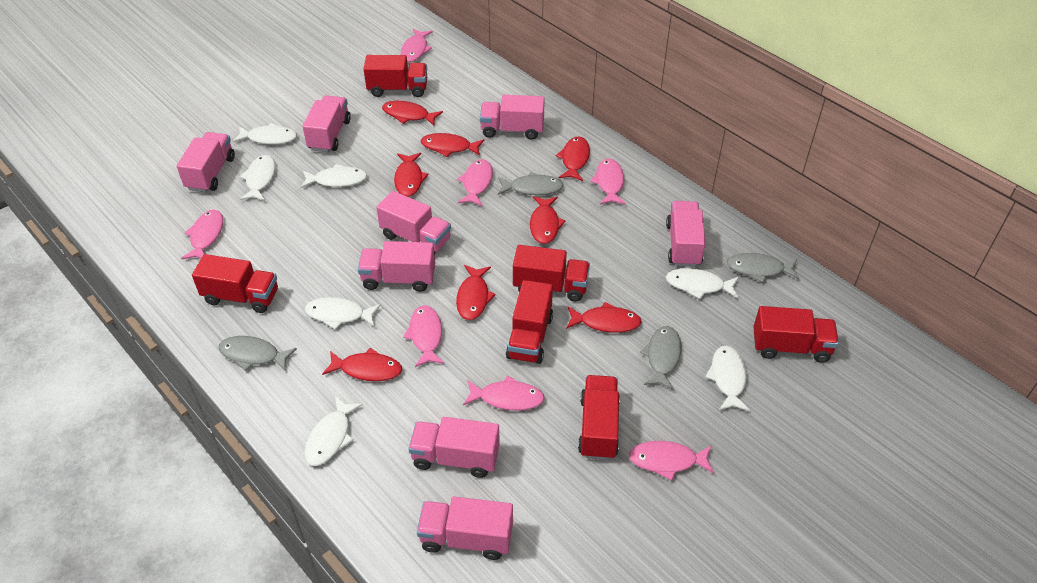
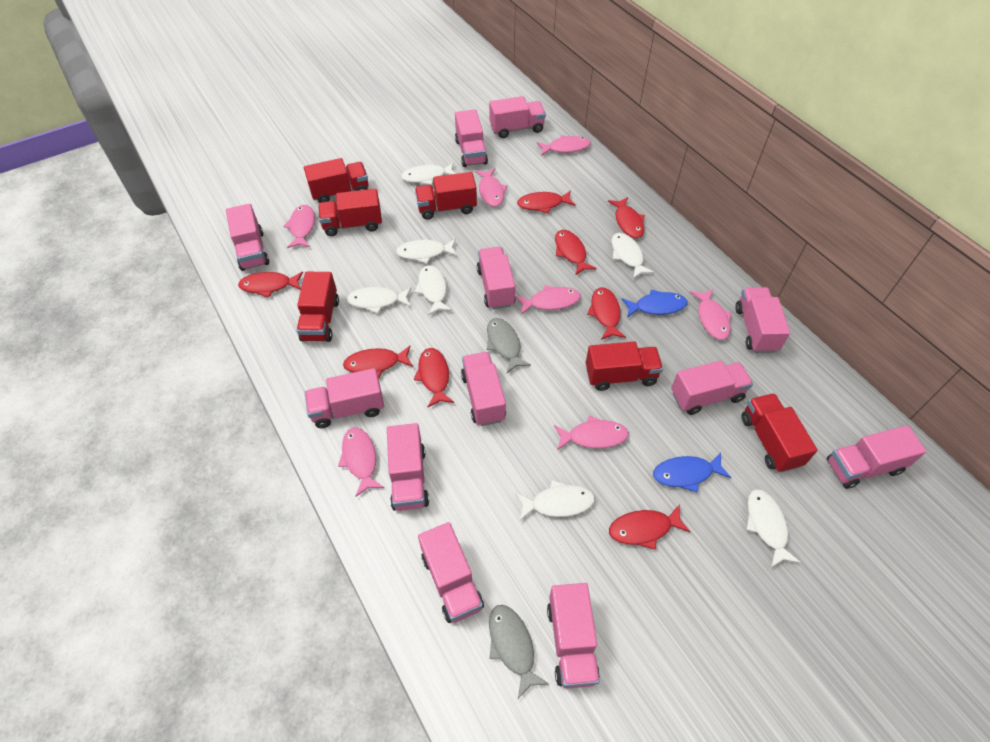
blue fish: none = 0 -> [622,289,688,318] [653,452,731,493] = 2
grey fish: [219,336,297,371] [498,172,564,195] [640,326,682,390] [727,253,800,283] = 4 -> [487,318,531,373] [489,605,549,699] = 2
pink truck: [177,132,235,192] [303,95,351,152] [358,241,435,292] [376,191,451,254] [408,417,500,478] [417,497,513,560] [480,95,545,140] [666,201,706,267] = 8 -> [226,204,269,271] [304,368,384,428] [387,423,429,511] [418,522,484,623] [455,109,488,167] [461,352,506,426] [477,247,516,309] [489,96,546,138] [547,583,600,689] [671,360,753,415] [735,287,790,353] [827,425,927,489] = 12

